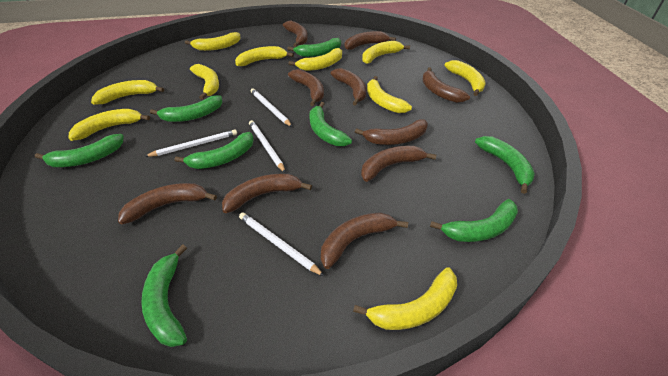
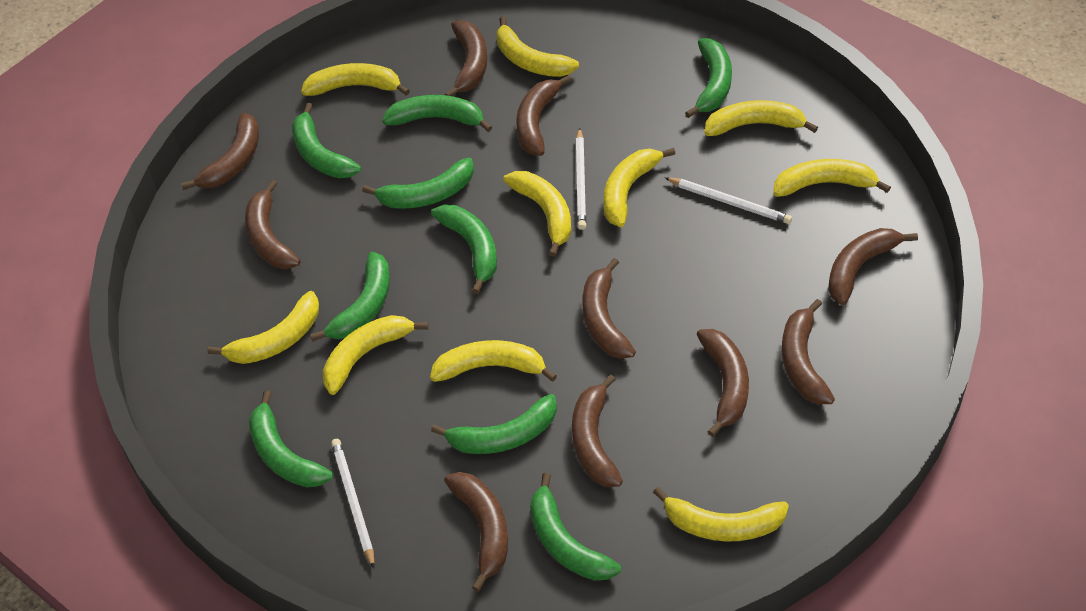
green banana: [35,134,123,167] [141,244,187,347] [150,95,222,122] [174,132,254,169] [287,38,341,57] [309,102,352,146] [430,199,518,242] [475,136,535,194] = 8 -> [249,391,333,487] [292,103,361,178] [310,252,390,342] [363,158,474,209] [382,95,492,132] [431,205,497,294] [431,394,557,454] [530,473,621,580] [685,38,732,118] = 9
white pencil: [144,129,237,157] [239,213,324,276] [249,120,286,173] [251,88,292,127] = 4 -> [331,439,375,569] [576,127,586,230] [664,177,792,224] = 3

